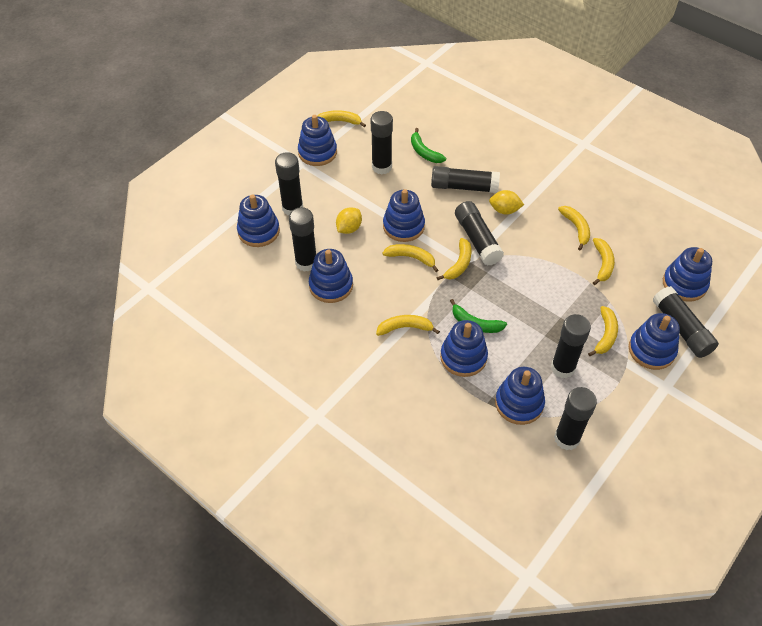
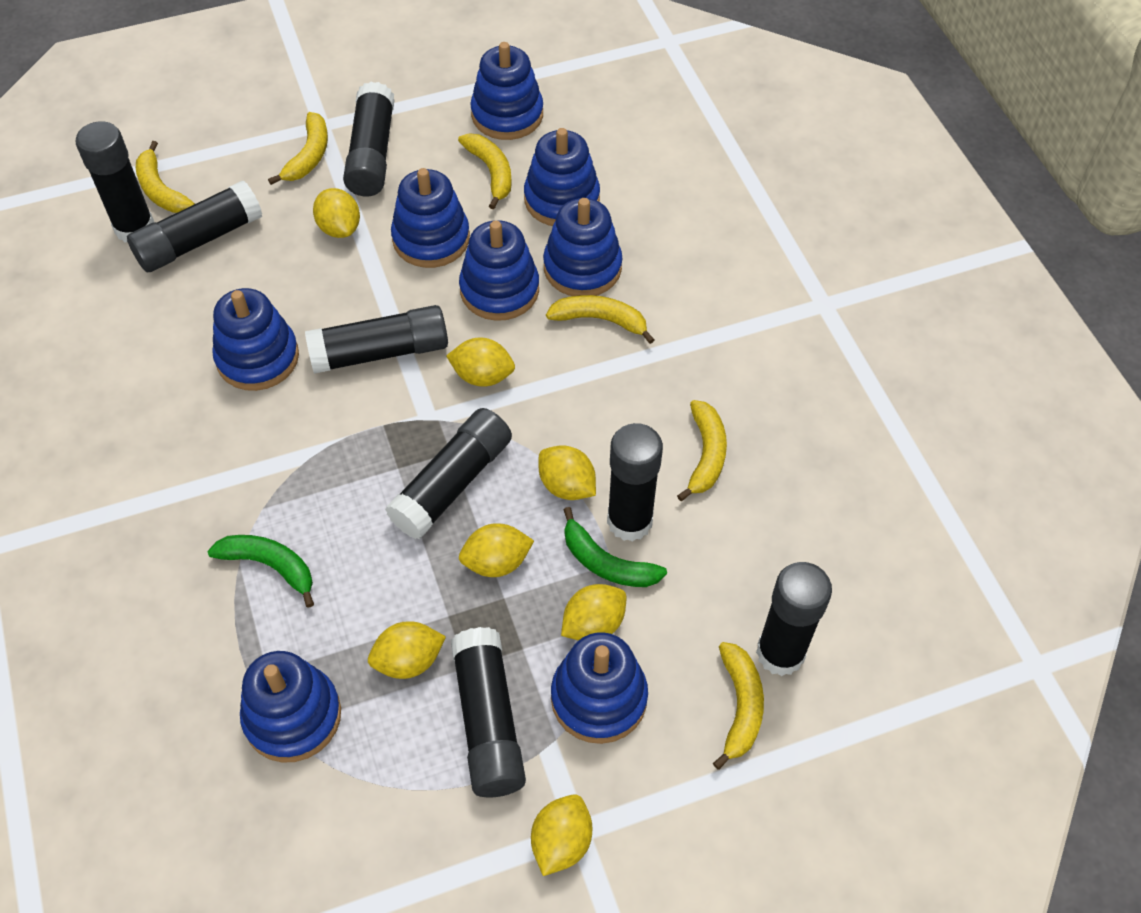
yellow banana: [317,110,366,127] [376,315,440,336] [382,244,438,272] [437,238,472,280] [558,206,590,250] [588,306,618,356] [593,238,615,285] = 7 -> [136,141,195,213] [268,112,328,185] [458,133,512,210] [546,295,655,344] [677,400,727,501] [713,642,764,770] = 6
yellow lemon: [336,207,362,234] [489,190,524,215] = 2 -> [313,188,360,238] [368,621,446,679] [446,337,515,387] [459,523,534,577] [531,794,593,876] [538,445,596,500] [561,584,627,641] = 7

